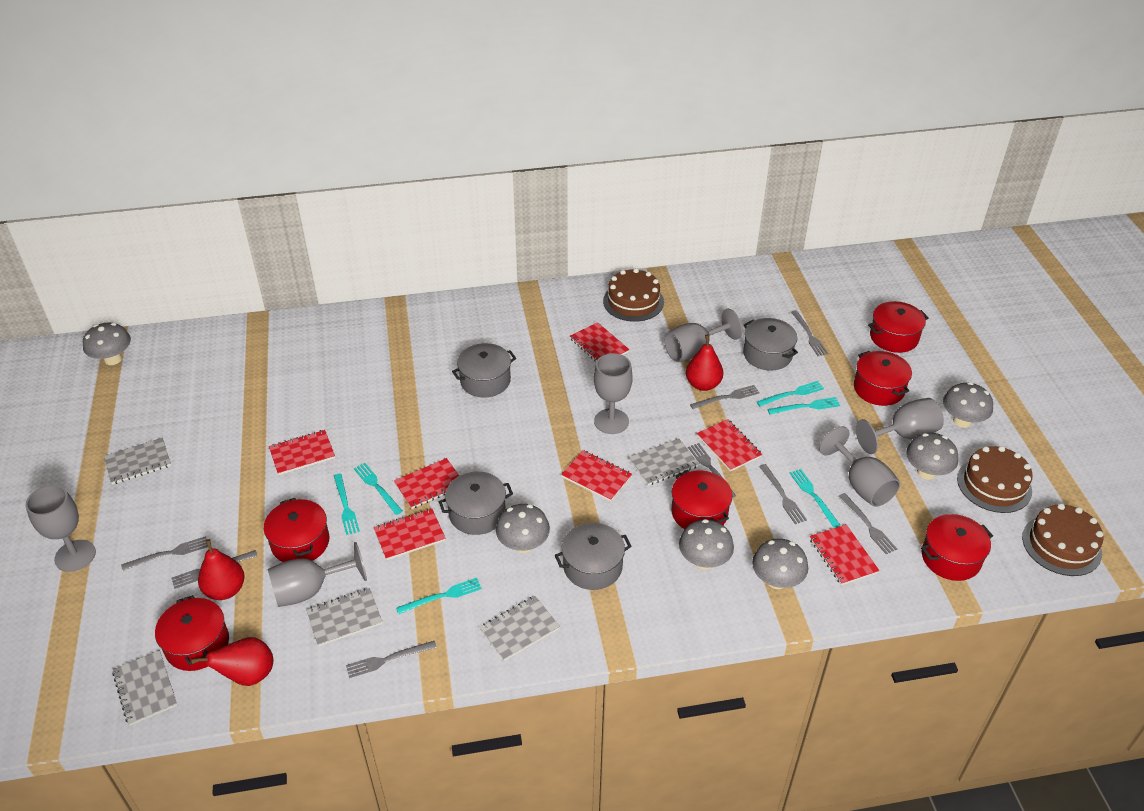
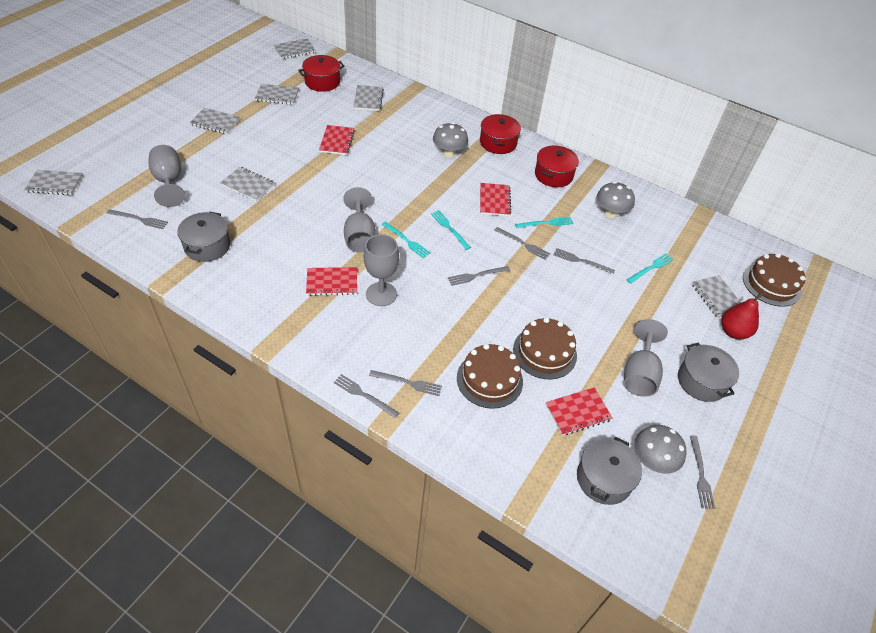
grey fork: [121,536,208,571] [171,550,258,589] [346,641,437,678] [688,443,736,498] [690,385,760,409] [759,464,807,524] [791,310,829,356] [839,493,897,554] = 8 -> [106,209,168,229] [334,374,399,418] [369,370,442,396] [448,266,510,286] [494,227,550,260] [553,248,615,274] [690,435,715,509] = 7
grey goblet: [26,485,96,572] [268,542,367,607] [594,353,633,434] [664,309,742,362] [819,426,900,507] [856,398,944,454] = 6 -> [148,145,185,207] [343,187,376,253] [364,234,399,306] [624,319,668,397] = 4
grey mushroom: [83,323,131,365] [496,504,550,553] [679,519,734,570] [752,539,808,589] [906,433,958,480] [943,382,993,428] = 6 -> [433,122,468,158] [597,182,635,218] [634,425,687,474] = 3
grey notebook: [104,438,171,485] [112,650,177,726] [306,588,382,646] [480,596,560,661] [629,438,699,486] = 5 -> [24,170,83,195] [190,108,240,134] [220,167,275,201] [255,84,299,105] [274,38,316,59] [353,85,384,111] [692,275,741,319] = 7
grey pot: [438,471,513,535] [452,343,516,398] [555,523,632,590] [743,318,798,370] = 4 -> [177,212,230,262] [577,437,642,505] [678,343,739,402] = 3
red notebook: [269,430,335,475] [374,509,446,560] [394,458,459,509] [561,450,632,501] [570,322,630,362] [697,419,762,471] [810,524,880,585] = 7 -> [306,267,357,296] [319,125,355,155] [480,183,511,216] [546,388,613,436] = 4
red pear: [191,637,273,686] [198,539,245,600] [686,334,723,391] = 3 -> [721,293,763,339] = 1
red pot: [155,595,229,671] [264,498,329,562] [671,470,733,529] [854,351,912,406] [868,301,929,353] [921,514,993,581] = 6 -> [298,55,344,92] [480,114,521,154] [535,146,579,187] = 3
turquoise fork: [334,474,360,535] [354,463,402,515] [396,578,482,614] [757,381,824,406] [768,397,840,414] [790,469,840,528] = 6 -> [381,221,431,258] [431,210,471,250] [515,217,574,228] [626,253,674,284] = 4

